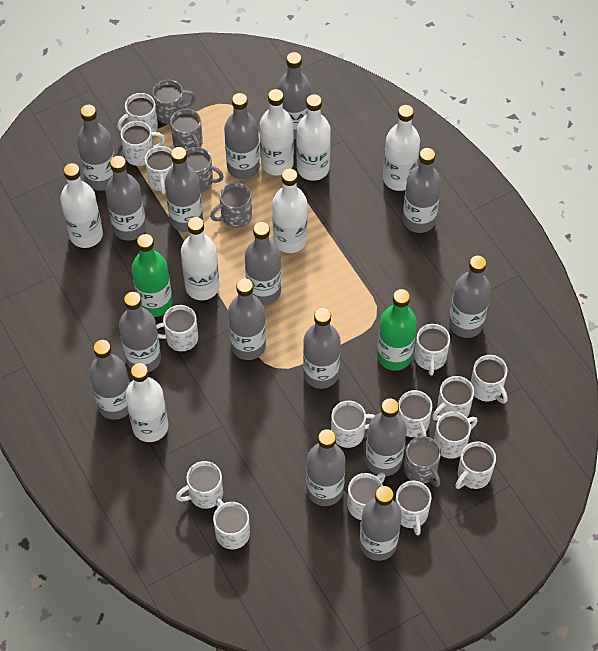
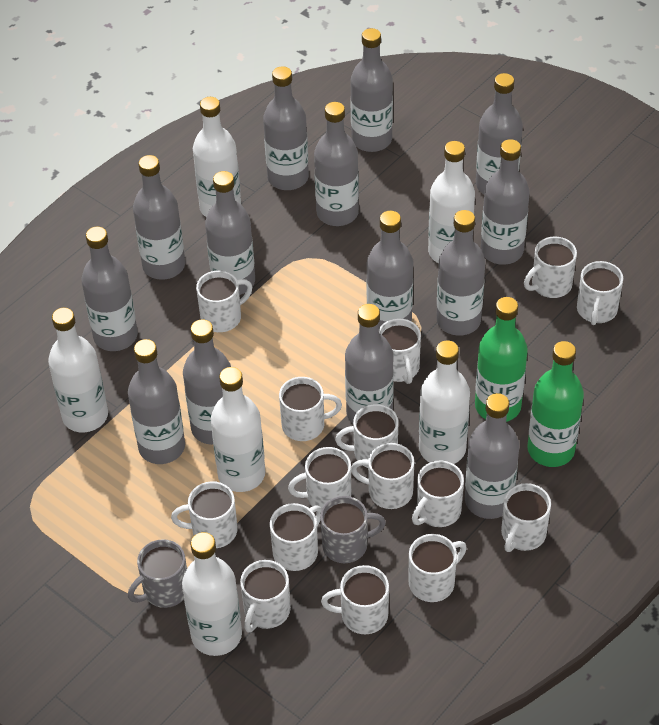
grey bottle: [77,104,114,191] [89,340,130,420] [106,156,146,241] [119,292,161,372] [165,147,203,232] [224,93,260,179] [228,278,266,360] [245,222,281,305] [278,52,311,139] [303,308,341,389] [306,429,346,506] [360,486,401,561] [366,399,407,476] [403,148,441,233] [449,256,491,338] = 15 -> [81,226,138,351] [128,339,185,464] [133,155,185,280] [183,319,231,445] [205,171,255,295] [263,66,309,190] [314,102,359,226] [345,304,394,423] [350,28,393,152] [366,211,413,328] [436,210,485,336] [465,393,519,519] [476,73,523,194] [481,139,530,265] = 14
grey mug: [153,80,196,124] [170,109,203,150] [186,147,224,192] [210,182,252,228] [404,436,441,487] = 5 -> [128,539,187,608] [320,496,386,563] = 2
white bottle: [60,163,103,248] [125,363,168,442] [181,217,220,300] [259,89,294,176] [272,169,308,253] [296,94,331,181] [383,105,420,191] = 7 -> [48,308,108,432] [182,532,242,656] [193,97,241,217] [210,367,265,492] [419,340,470,464] [428,141,475,263] = 6

